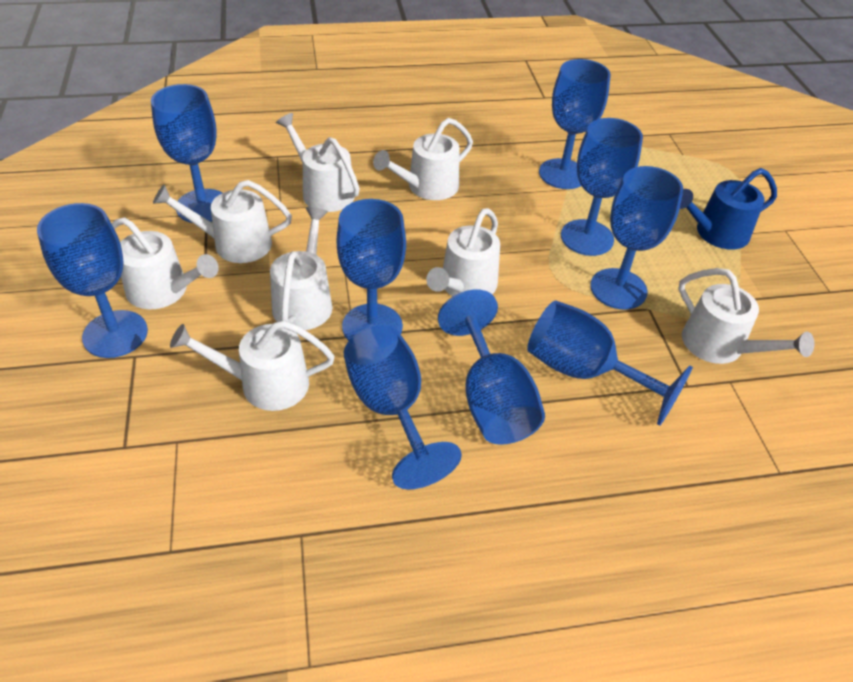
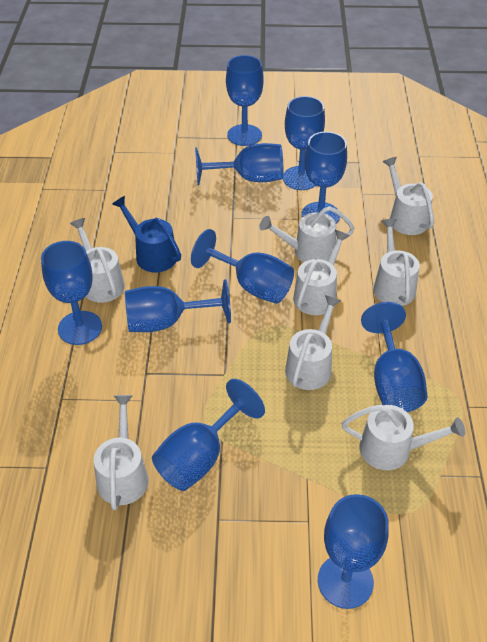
blue goblet: [37,203,148,358] [151,84,222,223] [337,199,406,341] [344,325,462,490] [438,290,545,445] [527,300,693,426] [539,59,611,189] [561,118,643,256] [590,166,683,310] = 9 -> [41,241,102,345] [125,279,231,332] [152,379,265,491] [191,229,294,304] [195,143,283,185] [226,55,264,146] [283,96,325,190] [301,131,347,224] [318,494,389,609] [361,302,428,412] = 10

